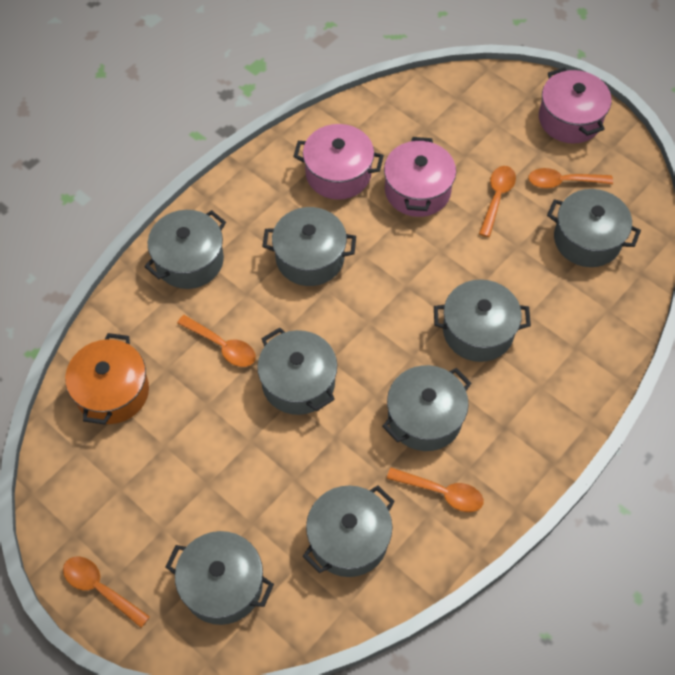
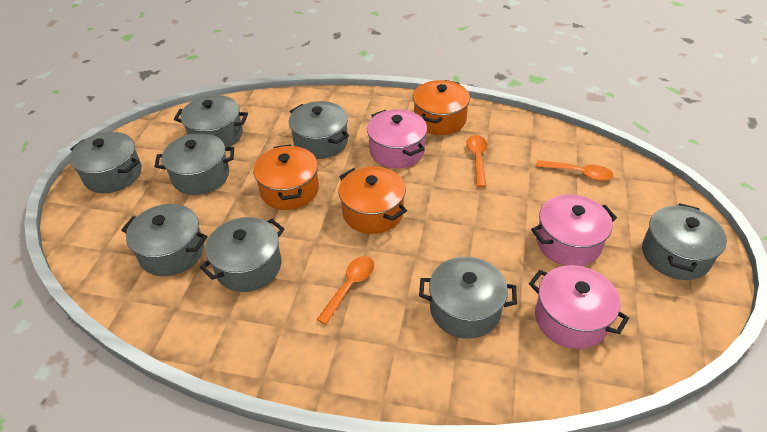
orange pot: [65,333,149,424] = 1 -> [253,144,319,210] [339,166,407,234] [413,80,470,135] = 3
orange spoon: [63,557,150,628] [177,315,256,367] [387,468,484,512] [479,166,516,237] [528,168,613,188] = 5 -> [316,256,374,325] [466,135,487,187] [536,160,614,181] = 3

